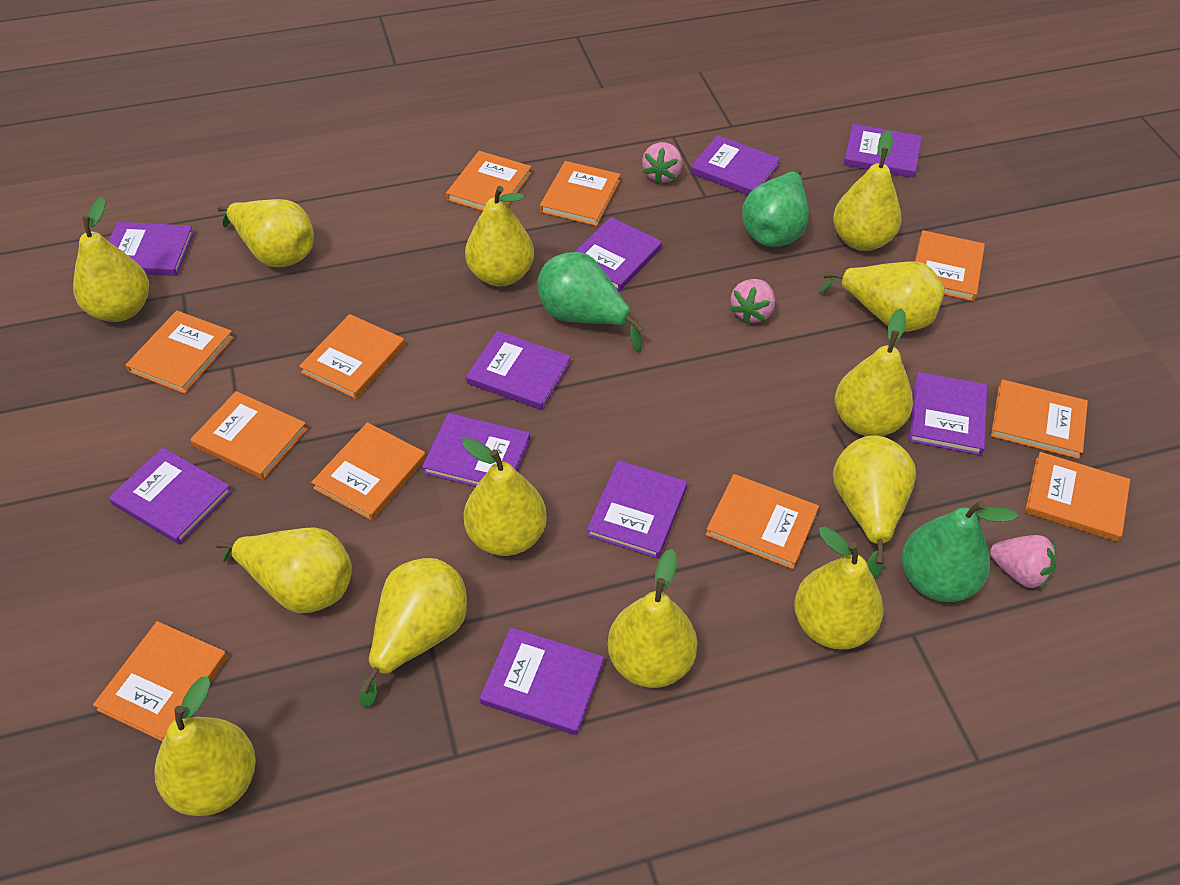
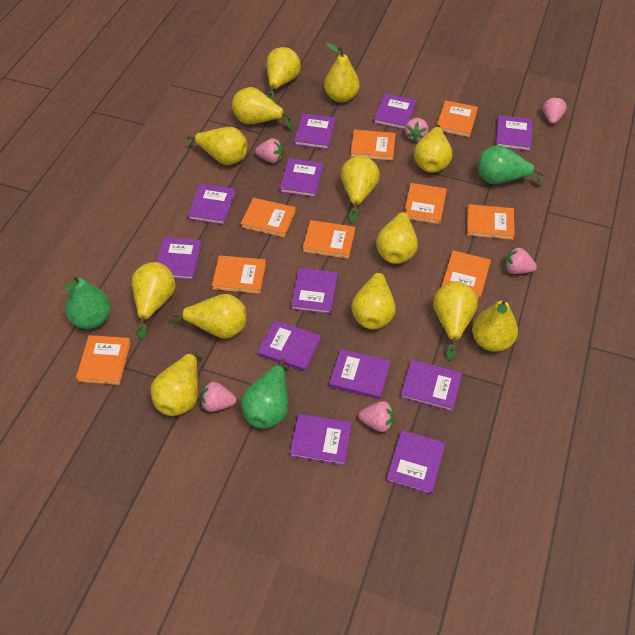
orange book: [93,621,228,741] [126,311,234,394] [190,391,307,480] [299,314,405,399] [311,422,426,521] [446,151,532,211] [540,161,620,226] [706,474,819,569] [915,230,985,301] [991,379,1088,459] [1025,452,1130,542] = 11 -> [76,335,131,385] [212,255,266,294] [241,198,296,237] [303,220,355,259] [350,130,396,161] [405,183,447,225] [437,100,478,137] [442,250,491,299] [467,204,515,240] = 9
pink strawberry: [642,142,682,184] [730,279,775,324] [990,535,1056,589] = 3 -> [201,381,236,412] [255,138,283,163] [359,401,394,432] [405,118,428,142] [505,247,537,274] [543,97,567,124] = 6
purple book: [109,222,194,276] [109,447,232,545] [422,413,530,487] [466,331,571,410] [480,627,604,735] [575,217,662,291] [587,460,687,559] [690,135,780,195] [843,124,922,178] [909,372,987,455] = 10 -> [157,237,202,280] [187,184,235,225] [258,320,321,372] [279,158,323,197] [290,414,352,466] [291,268,338,314] [294,113,336,150] [329,349,391,399] [373,94,417,130] [386,430,446,495] [400,359,462,412] [495,115,533,151] = 12

